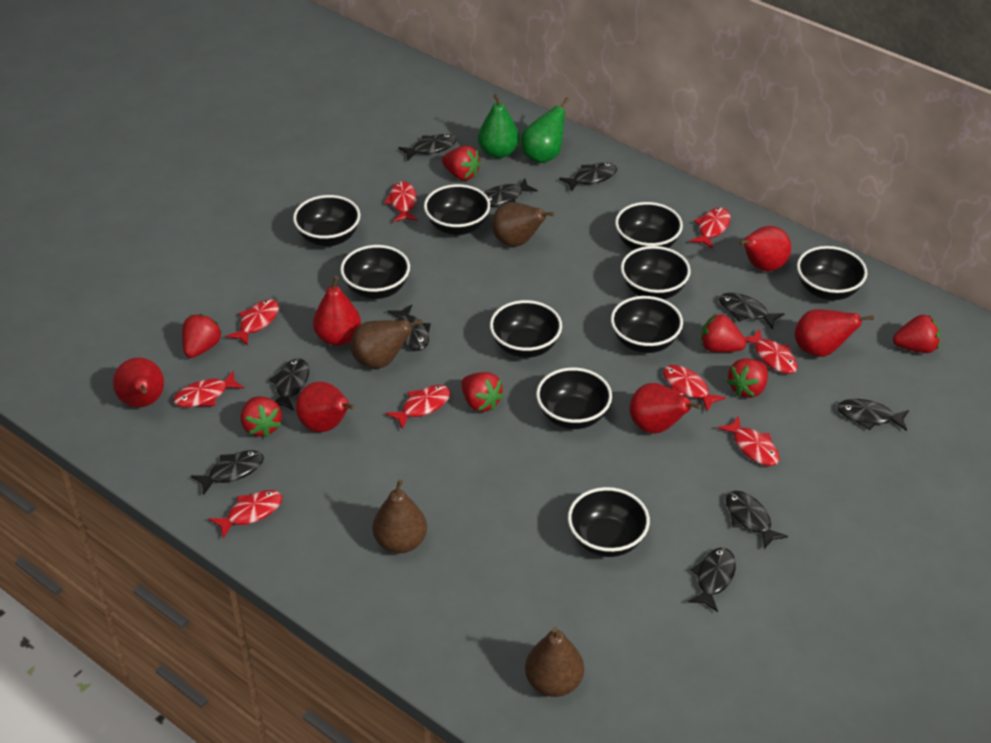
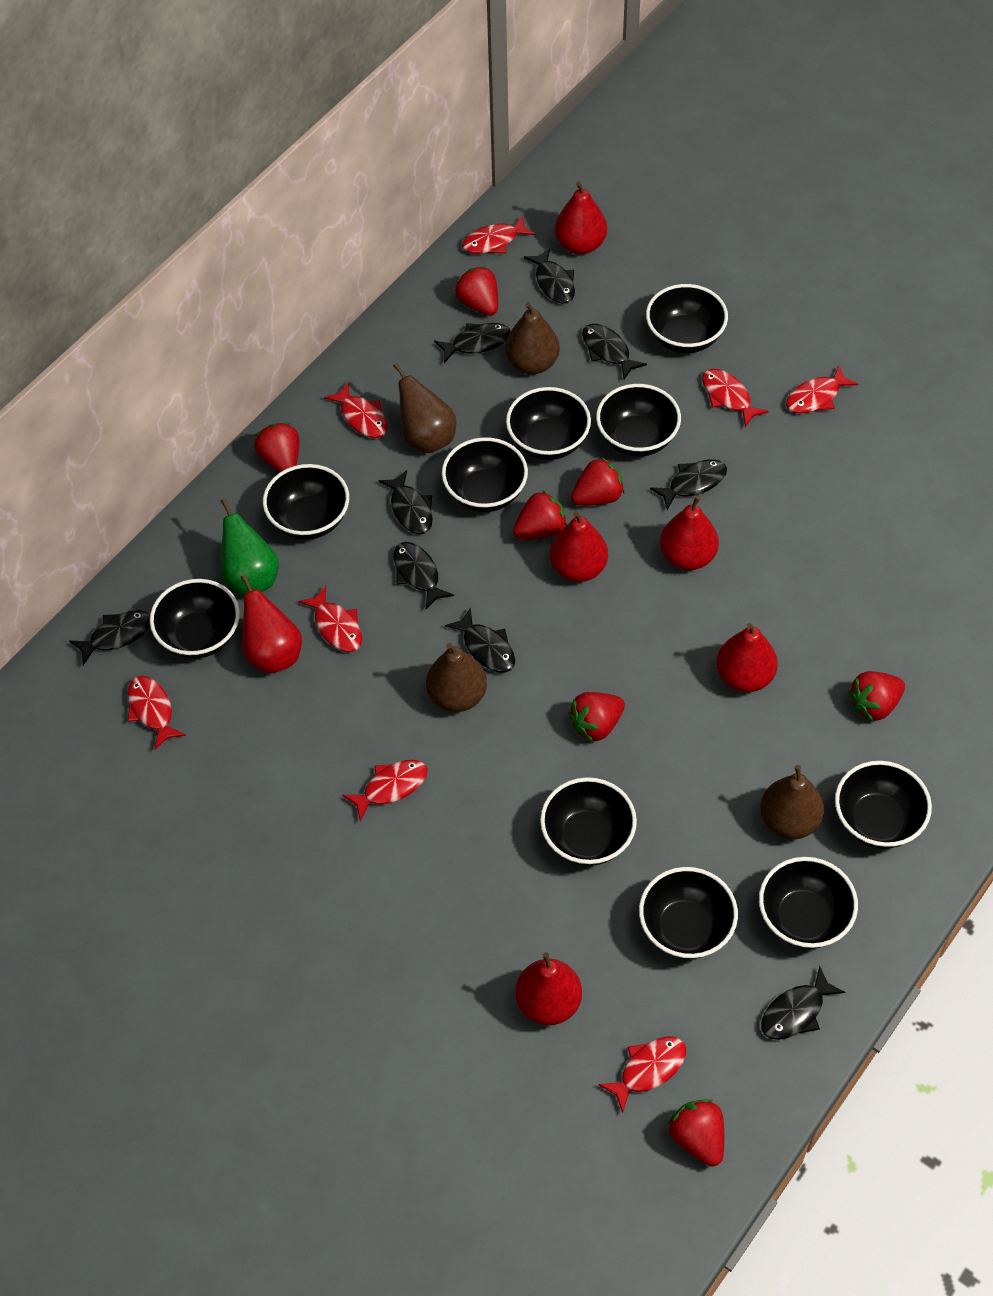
black fish: [191,450,264,495] [269,358,309,410] [388,304,431,351] [398,134,457,160] [484,178,538,207] [559,163,617,192] [688,548,736,612] [719,293,784,330] [726,491,788,549] [837,399,909,431] = 10 -> [69,610,150,665] [378,470,433,534] [393,542,454,609] [434,323,511,363] [445,607,515,673] [524,248,575,304] [582,324,647,379] [650,459,727,511] [761,966,845,1040] = 9
green pear: [478,94,519,158] [521,97,569,163] = 2 -> [221,498,279,595] = 1
red fish: [173,370,244,407] [209,490,283,538] [226,299,279,346] [384,181,418,222] [385,385,451,430] [663,365,726,411] [690,207,731,249] [717,415,780,466] [744,329,798,374] = 9 -> [128,676,186,749] [298,586,362,652] [324,383,388,438] [342,760,428,821] [462,215,535,254] [598,1036,686,1113] [702,369,769,427] [786,365,858,414] = 8

